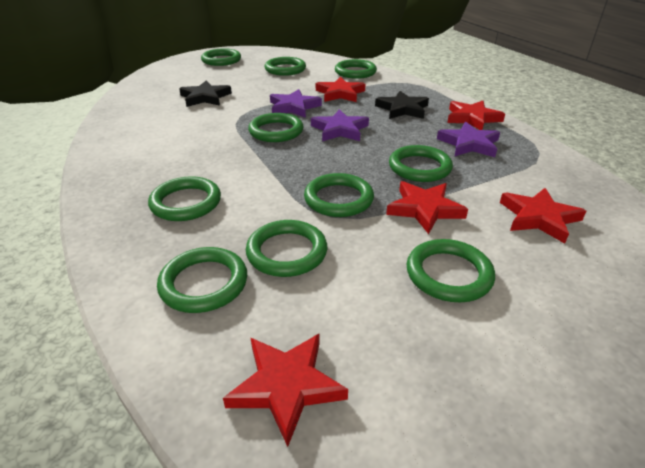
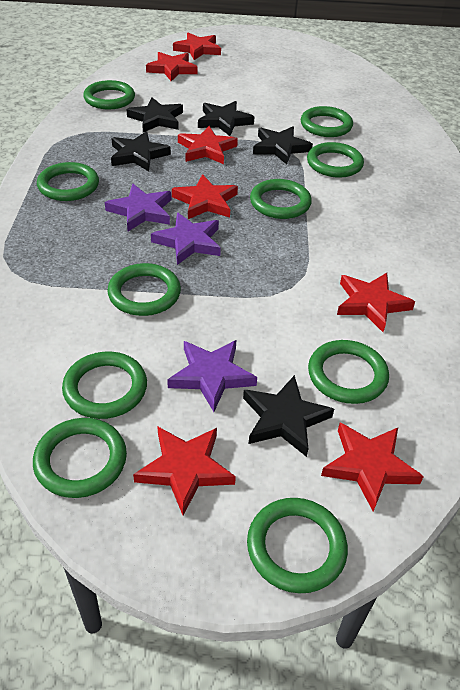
black star: [179,80,232,107] [375,91,429,119] = 2 -> [111,131,171,171] [126,97,183,132] [198,101,254,136] [243,375,334,457] [253,127,313,164] = 5
red star: [223,334,348,447] [316,77,366,102] [386,181,468,234] [447,101,505,130] [500,188,586,244] = 5 -> [133,426,236,515] [146,52,198,81] [172,174,238,219] [173,33,221,60] [178,126,238,164] [321,423,424,512] [337,273,415,332] = 7

